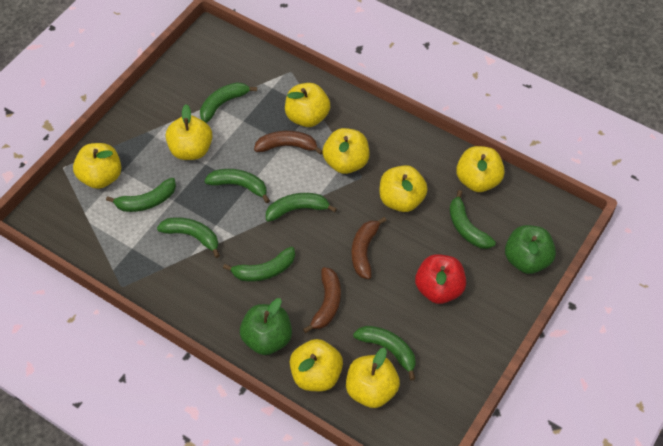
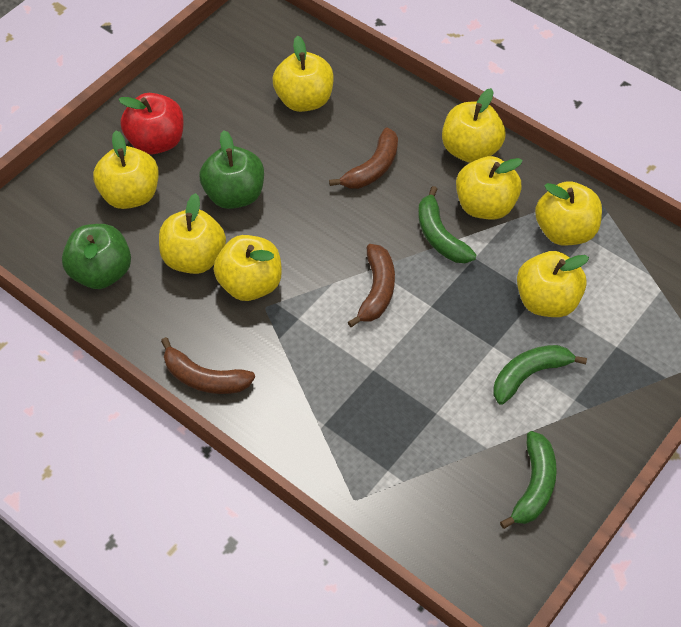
green banana: [106,178,176,212] [157,217,220,258] [200,82,257,123] [204,169,270,203] [223,247,295,282] [266,193,337,222] [353,326,416,381] [449,190,496,249] = 8 -> [418,186,477,263] [493,345,587,405] [500,431,557,529] = 3

